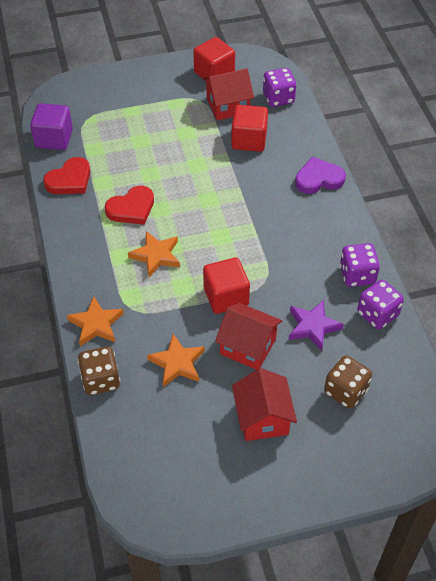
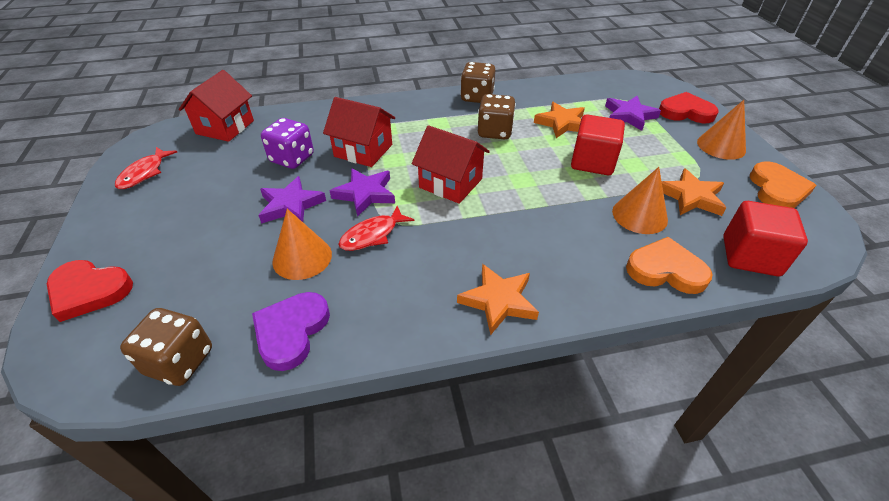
brown dice: [78,346,120,395] [324,355,372,409] = 2 -> [120,308,212,386] [460,62,495,103] [478,94,516,139] = 3
orange cone: none = 0 -> [272,209,332,280] [612,167,668,234] [697,100,746,160] = 3
orange heart: none = 0 -> [626,237,712,294] [750,162,817,208] = 2
purple cube: [30,103,73,150] = 1 -> none = 0
purple dice: [263,68,297,107] [340,243,380,287] [357,280,404,330] = 3 -> [261,118,314,169] = 1
purple star: [289,300,344,351] = 1 -> [258,176,326,224] [330,168,395,217] [605,96,661,131] = 3
red cube: [193,37,235,81] [203,257,250,314] [231,105,268,152] = 3 -> [571,114,625,175] [723,201,808,276] = 2
red fish: none = 0 -> [115,147,177,189] [338,206,414,251] = 2

